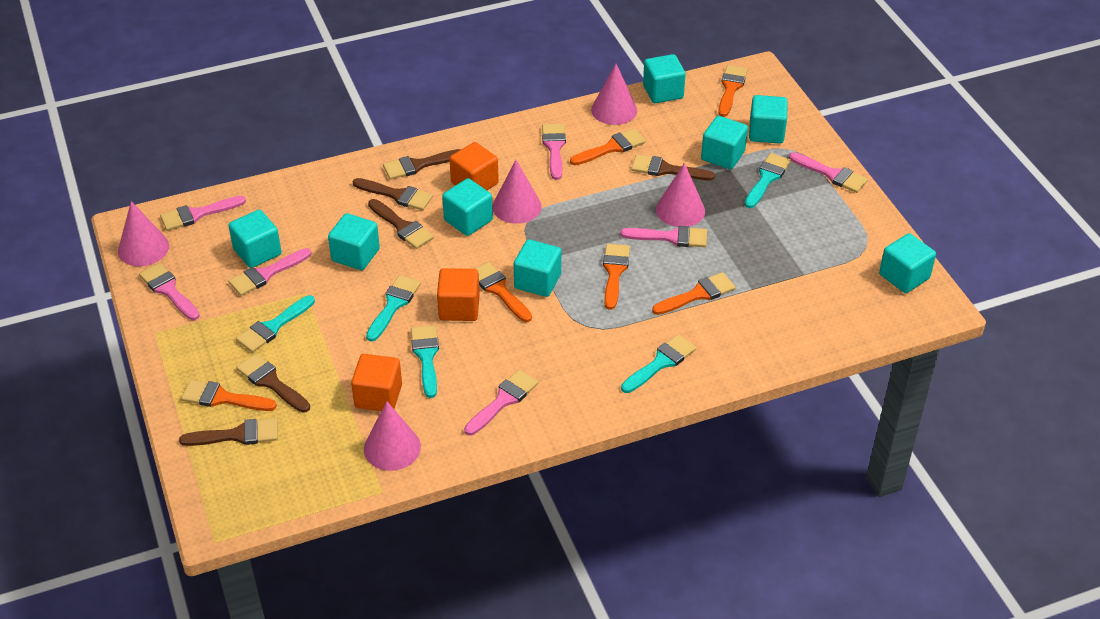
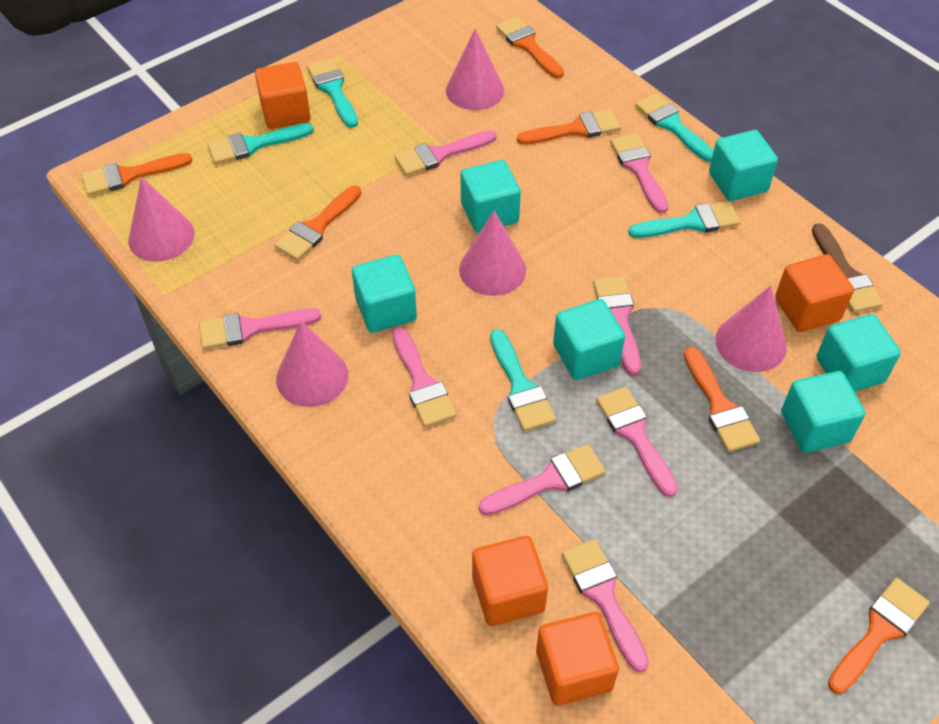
brown brush: [179,418,278,446] [236,353,310,413] [353,178,433,210] [368,199,434,249] [383,149,461,180] [631,155,715,180] = 6 -> [812,223,883,313] = 1
orange cube: [351,354,402,411] [437,268,480,321] [450,142,499,190] = 3 -> [255,62,311,129] [472,536,548,626] [536,612,619,706] [775,254,854,332] = 4
pink brush: [139,263,200,320] [160,196,246,231] [228,248,311,296] [464,369,538,435] [542,124,566,180] [621,226,707,247] [789,152,868,193] = 7 -> [199,308,321,349] [392,326,457,427] [395,130,497,176] [479,444,606,515] [562,539,649,672] [593,276,641,375] [596,387,678,497] [610,134,668,213] = 8
turquoise cube: [228,209,282,268] [328,213,380,270] [442,178,493,236] [514,239,561,297] [643,54,686,103] [701,116,748,169] [749,95,788,144] [879,233,936,293] = 8 -> [352,255,417,333] [461,160,521,233] [553,299,625,380] [709,130,778,201] [781,371,865,453] [816,314,901,392] = 6

